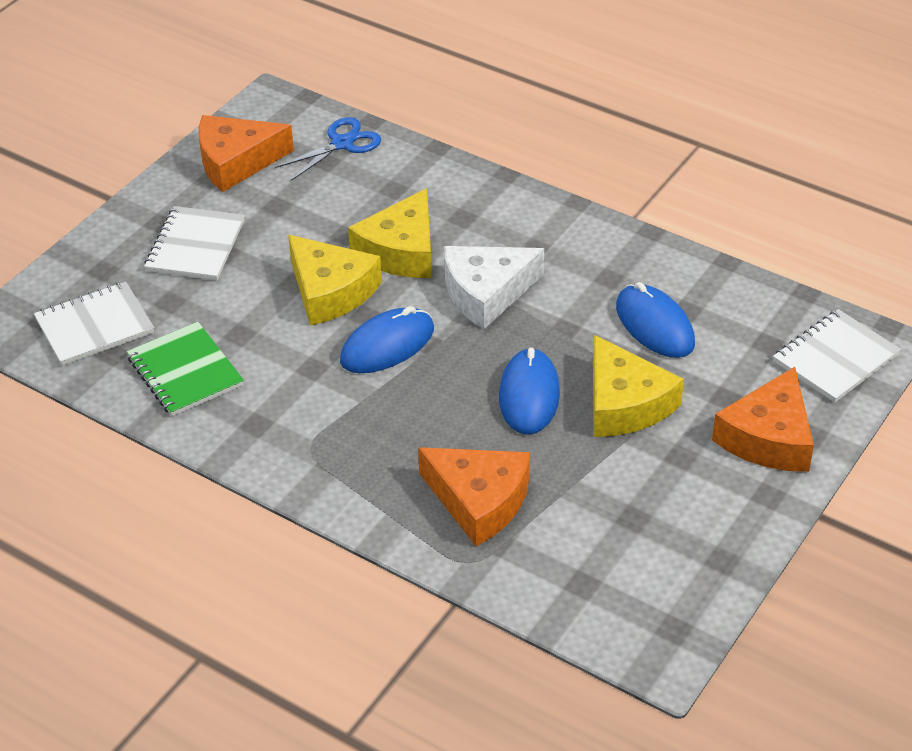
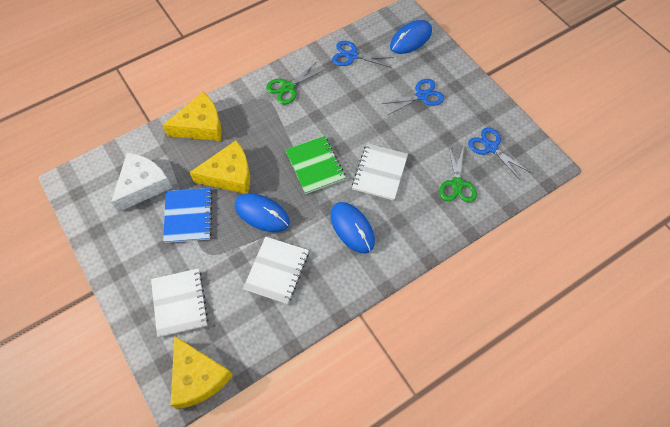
blue notebook: none = 0 -> [163,188,212,243] = 1
blue scissors: [275,117,381,181] = 1 -> [332,41,394,68] [382,79,444,115] [468,127,531,181] = 3
green scissors: none = 0 -> [266,62,325,105] [439,146,477,203] = 2
orange cheese: [199,115,294,192] [418,447,530,546] [712,367,814,472] = 3 -> none = 0

